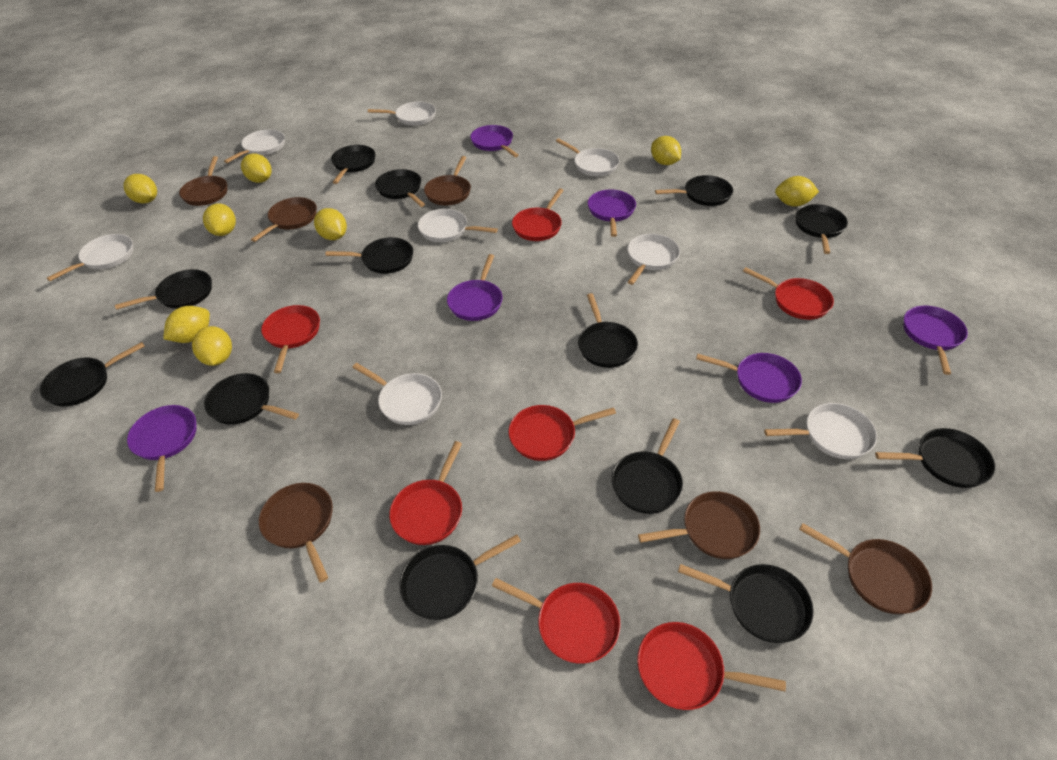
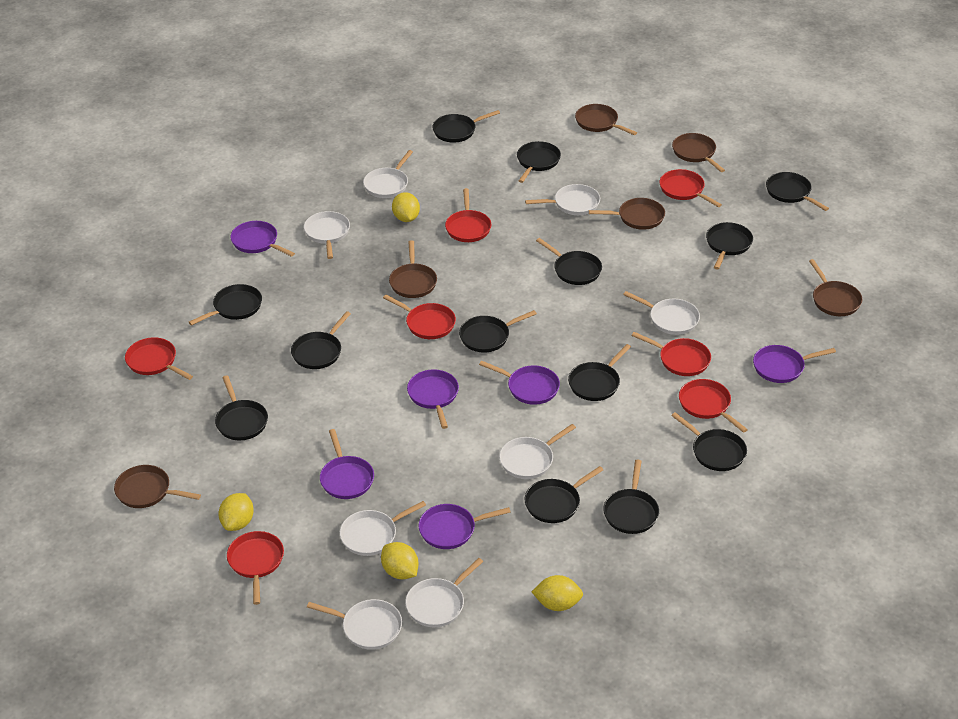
yellow lemon: [123,174,157,203] [163,306,210,343] [192,326,232,366] [203,203,236,236] [241,154,272,183] [314,208,347,240] [651,136,681,165] [775,176,819,207] = 8 -> [218,493,254,531] [381,542,419,579] [392,192,420,222] [532,575,583,611] = 4

